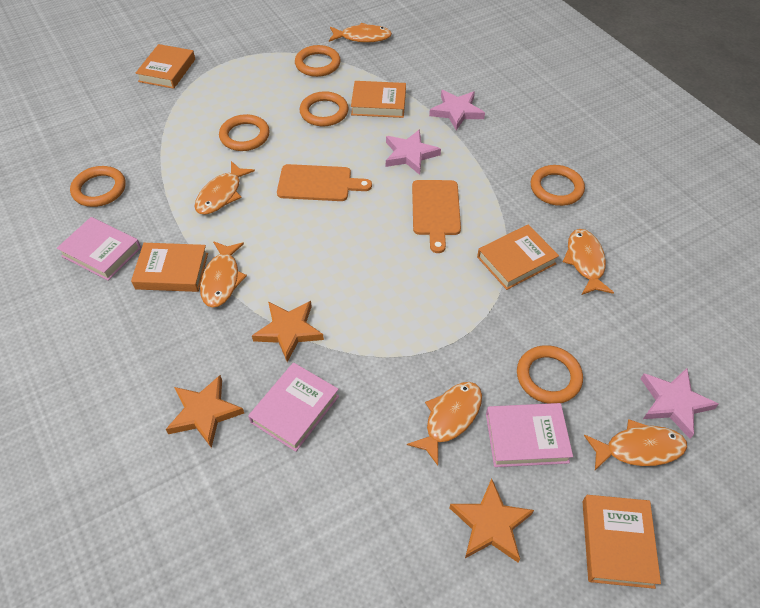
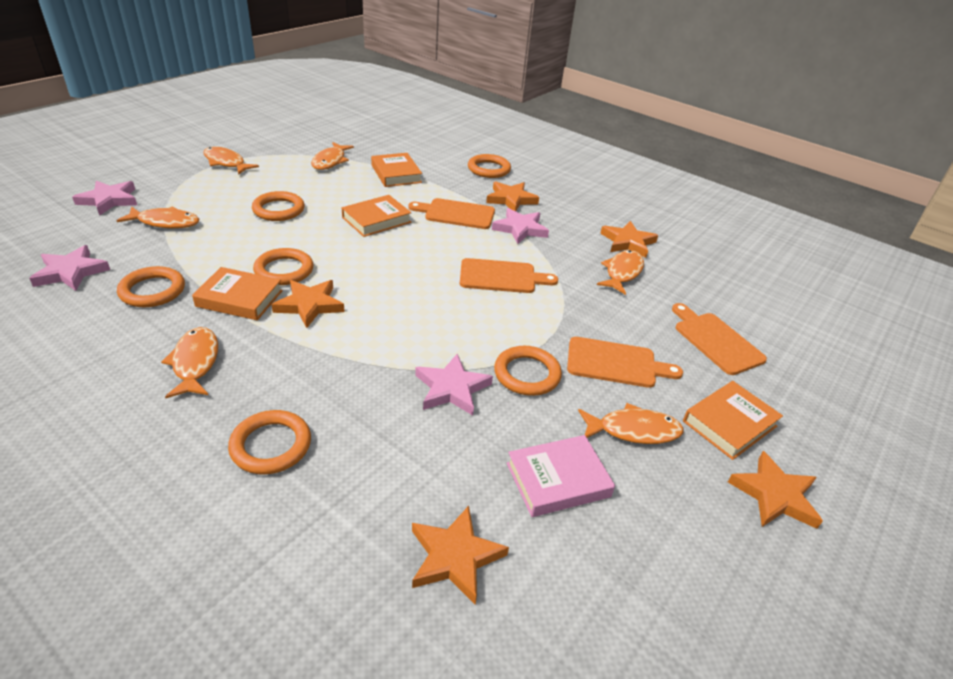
orange book: [131,243,208,292] [136,44,195,89] [351,81,406,118] [477,225,559,290] [582,495,661,589] = 5 -> [192,267,283,320] [342,195,412,237] [371,153,422,187] [683,381,783,460] = 4
orange cutting board: [277,164,372,201] [412,180,461,253] = 2 -> [408,198,495,229] [460,258,558,293] [567,337,683,388] [672,303,767,375] = 4
orange star: [166,375,244,448] [252,301,324,362] [449,478,534,562] = 3 -> [271,280,345,328] [412,506,509,605] [486,181,539,211] [600,221,658,258] [728,451,823,529] = 5
pink book: [57,217,141,281] [248,362,339,452] [486,403,573,467] = 3 -> [507,435,615,517] = 1
pink star: [386,129,441,175] [429,90,485,130] [641,368,719,439] = 3 -> [29,245,110,291] [72,181,137,216] [415,354,493,416] [492,208,549,244] = 4

